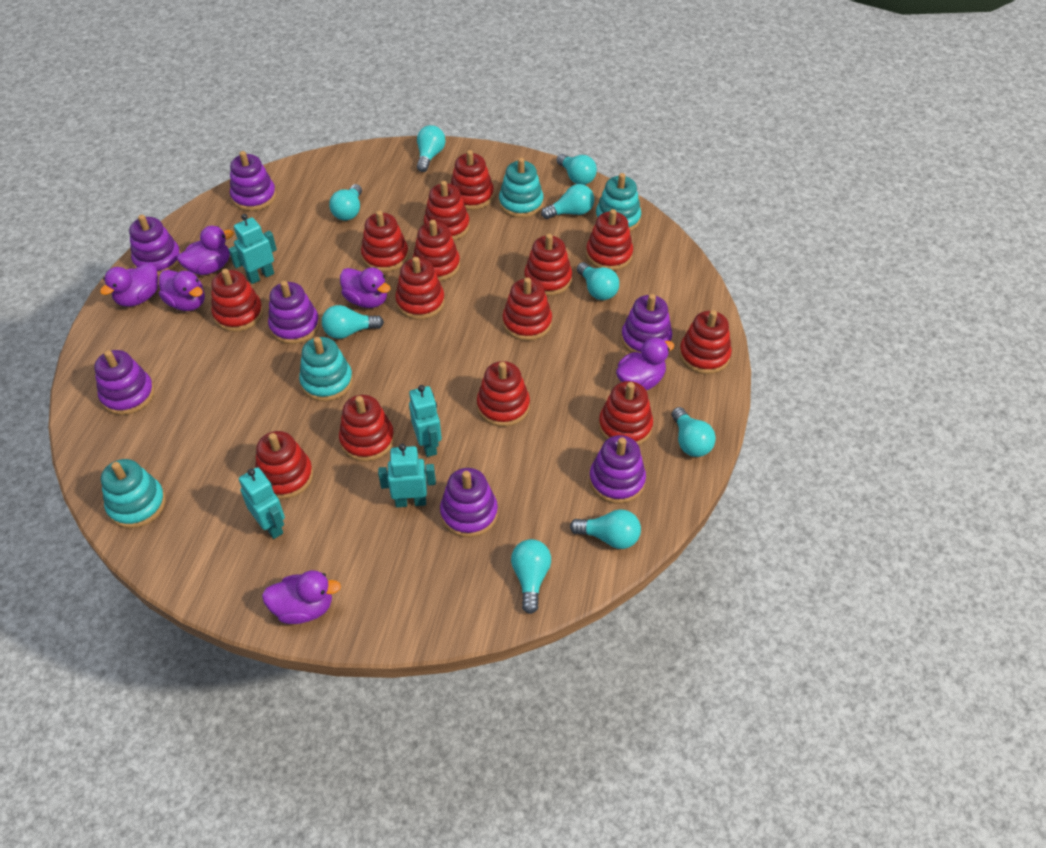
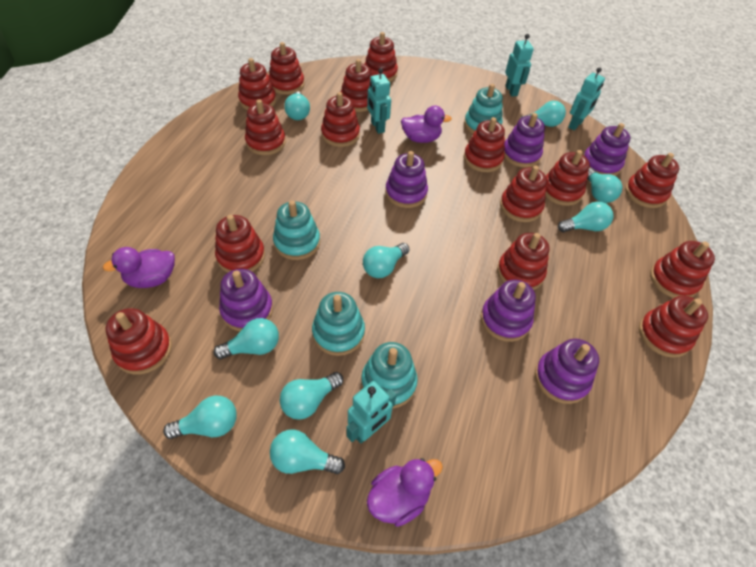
purple duck: [100,262,158,307] [159,270,205,311] [177,226,234,275] [262,570,341,624] [340,267,391,308] [616,337,675,390] = 6 -> [103,247,175,288] [367,458,443,527] [401,106,452,143] = 3
purple stacking toy: [94,350,155,415] [129,215,181,276] [230,151,276,211] [268,281,320,344] [440,468,498,537] [589,435,646,504] [621,294,672,353] = 7 -> [219,269,273,331] [385,151,428,208] [481,279,536,342] [504,113,545,167] [535,339,599,404] [584,123,630,176] = 6
red stacking toy: [211,269,263,332] [255,431,313,499] [339,395,395,462] [361,210,409,272] [395,257,445,320] [412,220,460,281] [424,181,470,241] [451,150,494,210] [477,361,530,427] [503,277,552,341] [524,234,572,296] [586,209,633,271] [599,381,653,445] [679,310,732,374] = 14 -> [105,308,172,375] [215,215,265,273] [238,58,276,110] [245,99,286,155] [269,42,305,95] [321,92,360,147] [341,59,371,112] [364,32,398,82] [464,117,505,172] [497,233,549,290] [500,166,547,222] [545,150,590,206] [625,153,679,208] [639,295,708,358] [650,241,715,298] = 15

